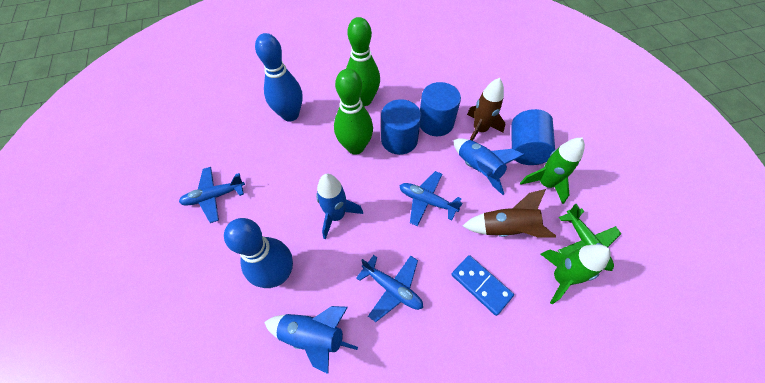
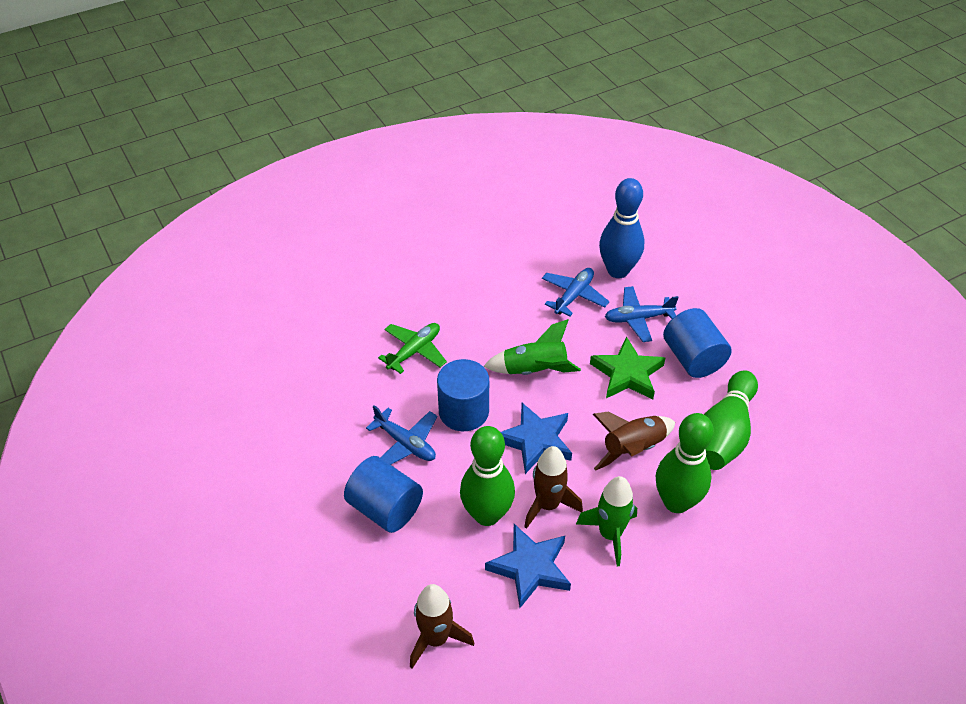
blue bowling pin: [224,218,293,288] [255,33,303,122] = 2 -> [599,178,644,278] = 1
blue domino: [451,255,514,316] = 1 -> none = 0
blue rocket: [264,306,358,374] [316,174,363,240] [453,138,525,195] = 3 -> none = 0
blue star: none = 0 -> [485,524,571,608] [501,403,572,474] = 2
brown rocket: [463,189,556,237] [467,78,505,141] = 2 -> [410,584,474,669] [524,446,583,529] [593,411,675,471] = 3
green bowling pin: [334,69,373,155] [346,17,380,106] = 2 -> [460,426,515,526] [656,413,714,513] [704,371,758,470] = 3
green star: none = 0 -> [590,336,665,400] = 1

